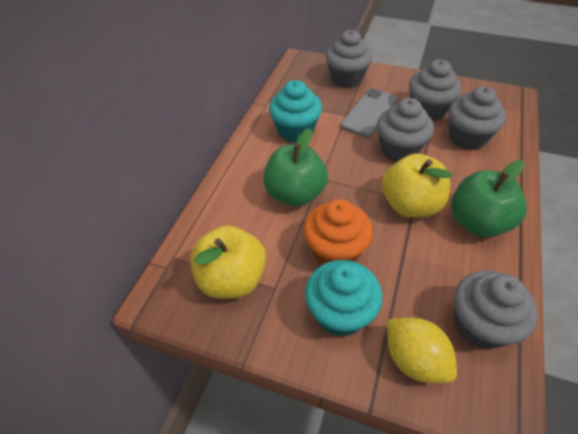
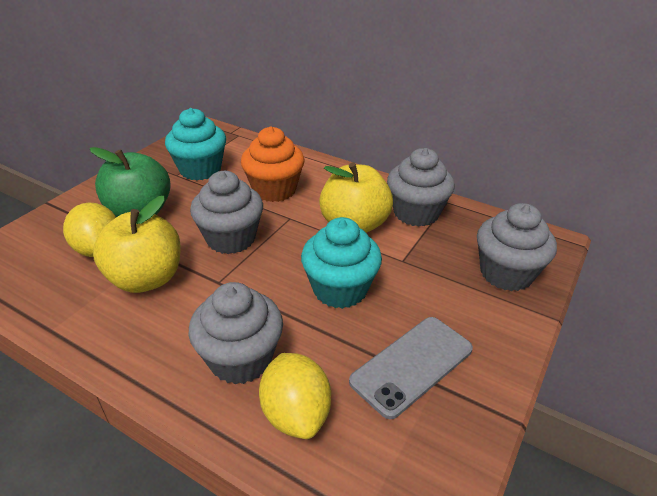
green apple: [263,128,328,207] [451,160,527,237] = 2 -> [90,147,171,217] = 1
grey cupcake: [326,30,373,88] [377,98,434,162] [409,59,462,121] [448,86,506,150] [454,271,538,349] = 5 -> [189,282,283,385] [190,171,263,254] [387,148,455,227] [477,203,557,291] = 4
yellow lemon: [387,317,457,383] = 1 -> [63,202,116,257] [259,353,331,439] = 2

